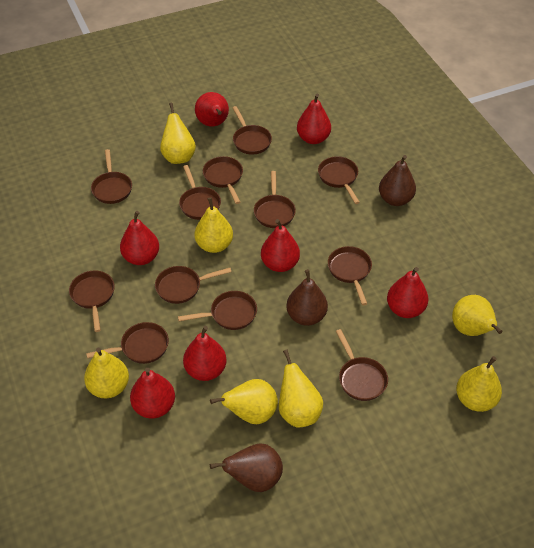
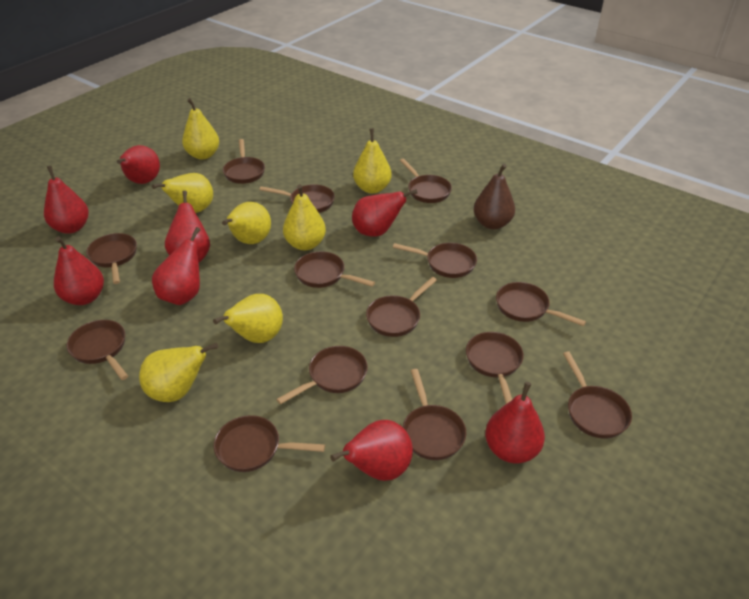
brown pan: [69,271,115,332] [86,322,169,364] [91,149,132,204] [155,266,231,304] [178,291,257,330] [179,165,221,220] [203,156,243,204] [233,106,272,155] [254,171,296,228] [318,156,360,204] [328,246,372,305] [336,329,388,401] = 12 -> [67,320,128,380] [86,233,137,284] [214,415,325,472] [223,139,265,184] [259,184,335,213] [276,346,368,404] [294,251,375,288] [366,277,437,337] [393,243,477,278] [400,159,452,203] [403,369,466,460] [466,332,524,404] [496,282,586,326] [563,352,632,439] = 14
brown pear: [210,444,283,492] [286,269,328,326] [379,155,416,206] = 3 -> [474,164,515,229] = 1
red pear: [120,211,159,265] [130,368,175,419] [183,326,227,381] [195,92,229,126] [261,219,300,272] [297,94,331,144] [387,267,428,318] = 7 -> [44,166,89,234] [54,236,104,305] [117,145,160,184] [152,227,200,305] [165,191,210,263] [330,420,413,481] [352,189,418,237] [485,382,545,463] = 8

